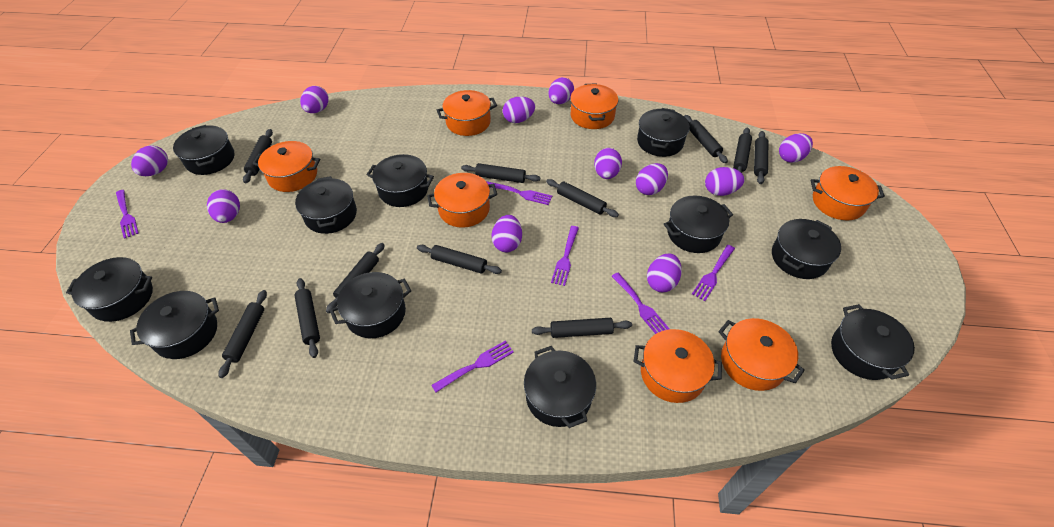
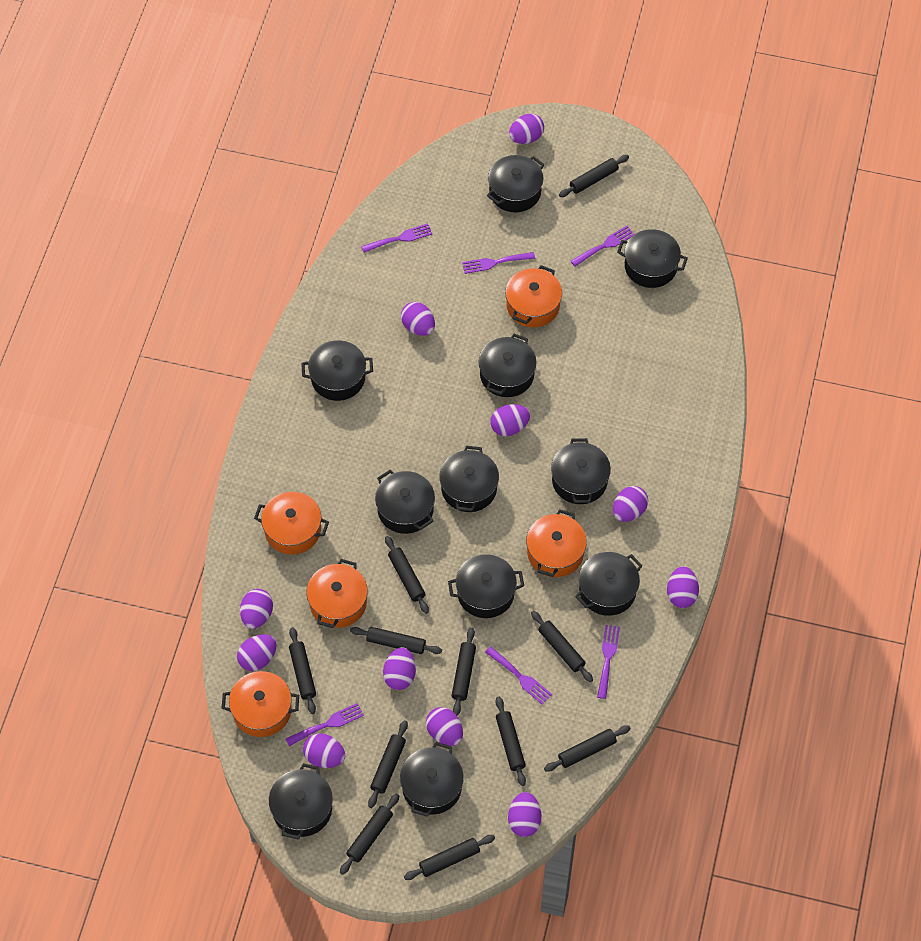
orange pot: [253,141,320,192] [427,173,497,228] [437,90,497,136] [570,83,618,129] [634,329,722,403] [718,318,805,391] [811,166,885,220] = 7 -> [221,671,299,737] [254,492,329,554] [306,559,368,628] [505,265,562,328] [526,509,587,577] = 5

